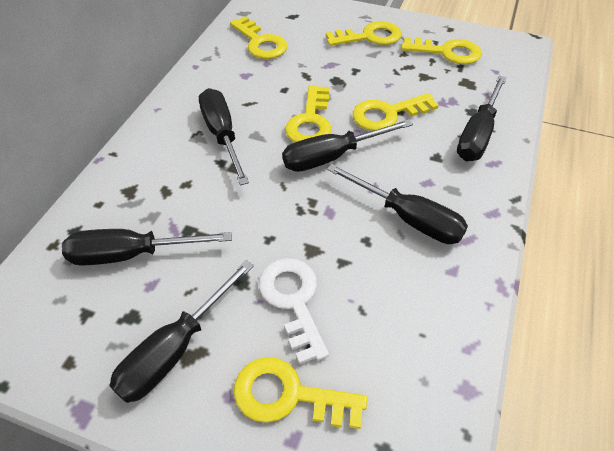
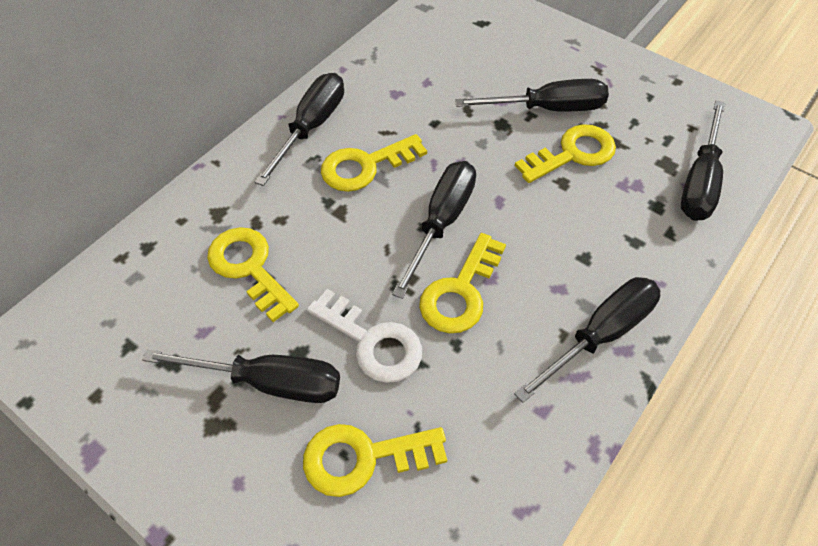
yellow key: [230,16,287,59] [234,357,367,429] [285,85,332,142] [326,21,402,46] [353,93,439,131] [401,37,482,64] = 6 -> [207,227,299,322] [303,424,447,497] [321,134,427,192] [419,233,506,333] [515,124,616,183] = 5

